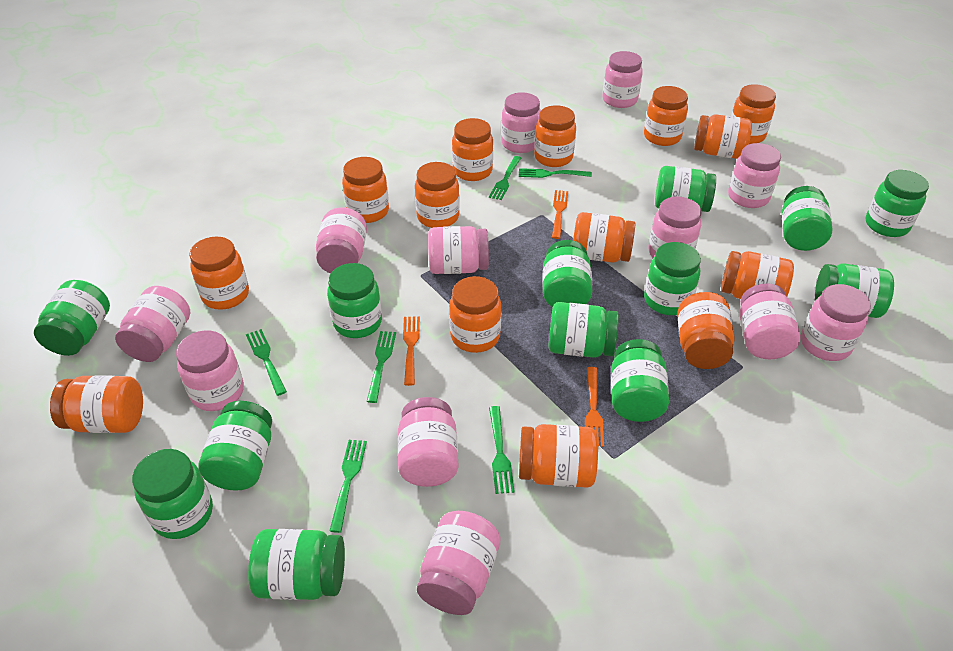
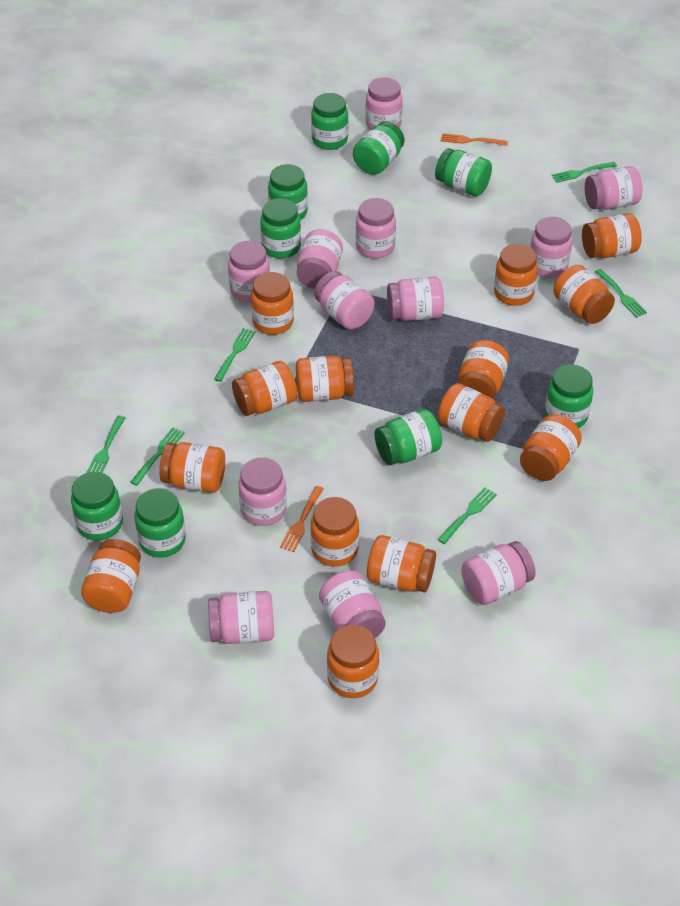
green jar: [34,280,110,356] [132,449,213,539] [198,401,272,491] [248,529,345,600] [327,263,382,338] [542,240,592,307] [548,302,619,358] [611,339,669,422] [644,242,701,315] [655,166,716,212] [782,186,833,251] [815,263,894,318] [866,170,929,237] = 13 -> [71,472,123,541] [135,488,186,558] [260,198,301,259] [268,164,308,220] [311,93,348,150] [353,121,405,174] [375,409,442,465] [435,148,492,196] [545,365,593,428] = 9
orange fork: [403,316,420,386] [552,190,568,239] [585,367,604,447] = 3 -> [280,486,324,552] [441,133,508,146] = 2

